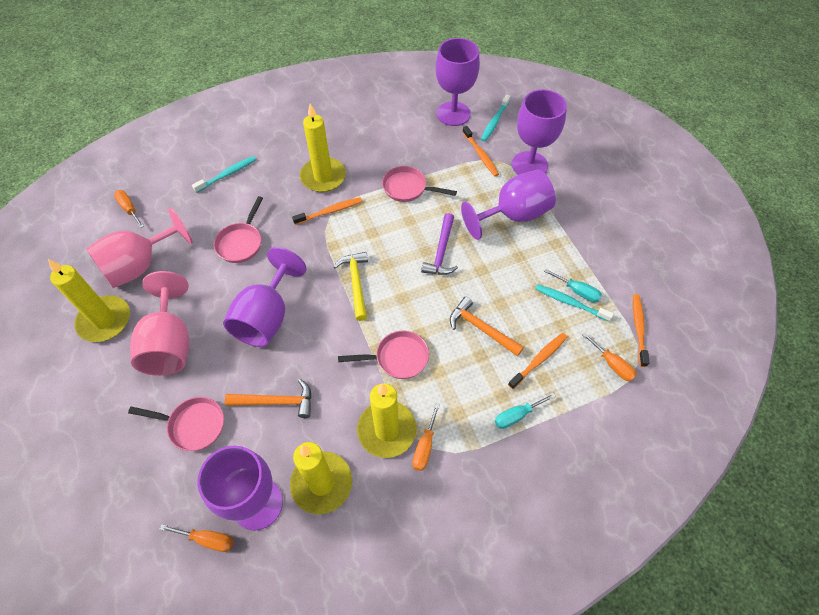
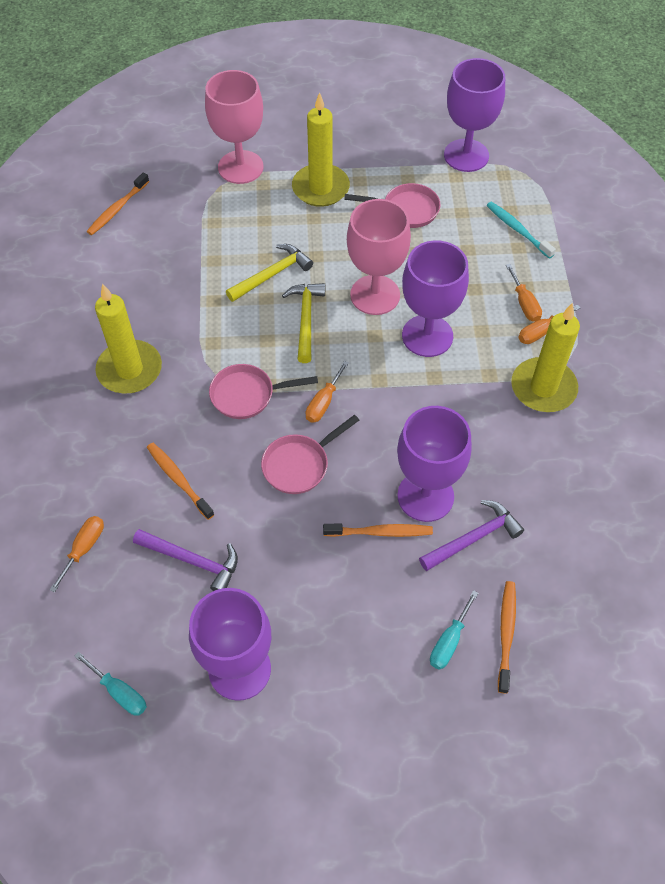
orange hammer: [225,379,311,418] [450,297,524,356] = 2 -> none = 0
pink pan: [128,397,224,451] [214,196,263,263] [338,331,429,379] [382,166,457,202] = 4 -> [209,364,318,419] [261,415,359,494] [344,183,441,228] = 3
purple goblet: [197,445,283,531] [223,247,307,347] [436,38,480,126] [461,170,556,240] [512,89,567,175] = 5 -> [189,588,271,701] [397,406,472,522] [402,240,469,357] [444,58,505,172] = 4
purple hammer: [421,213,458,275] = 1 -> [133,529,238,591] [419,500,524,571] = 2
turquoise toothbrush: [192,156,256,193] [481,94,510,142] [535,284,614,322] = 3 -> [486,202,556,259] = 1
yellow candle: [48,259,130,342] [290,442,352,514] [300,104,346,192] [357,384,416,458] = 4 -> [95,284,162,393] [292,92,350,207] [511,303,580,412] = 3
yellow hammer: [334,252,368,321] = 1 -> [226,244,313,302] [282,283,325,363] = 2

